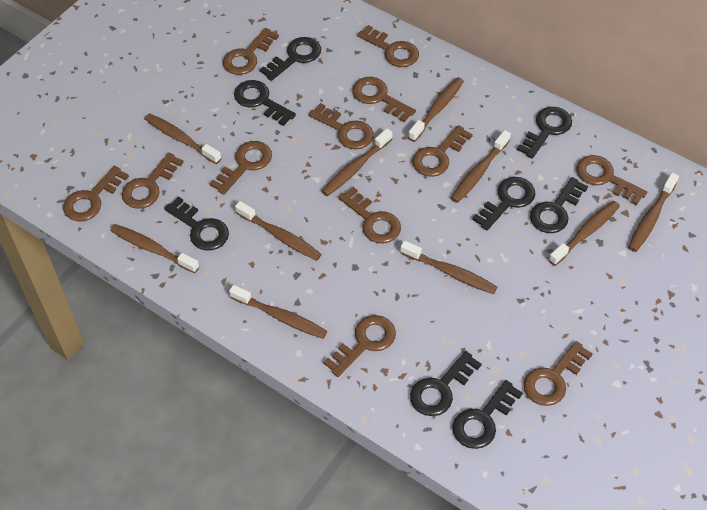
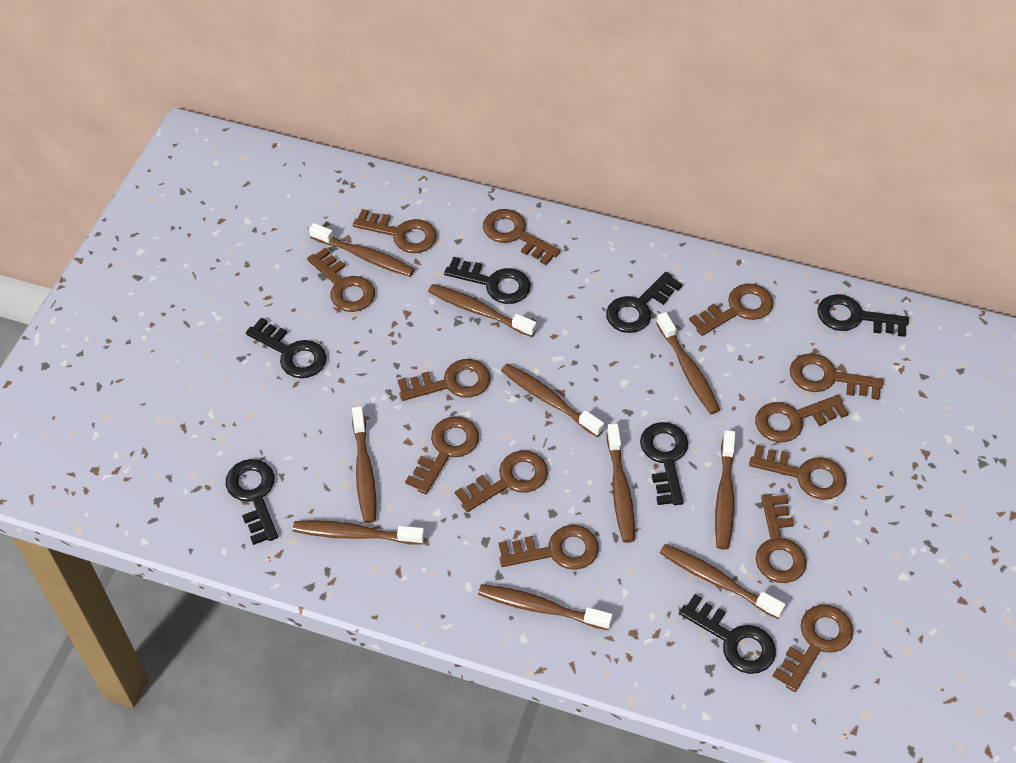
black key: [164,196,229,251] [234,80,296,126] [260,37,321,81] [410,351,482,416] [452,380,523,449] [472,177,535,230] [517,107,572,159] [530,177,588,233] = 8 -> [226,459,278,545] [246,318,327,378] [444,257,531,304] [606,272,682,333] [640,422,688,505] [679,594,776,674] [817,294,909,337] = 7
brown key: [63,166,129,221] [122,153,184,209] [210,141,272,195] [223,28,279,75] [309,103,374,149] [323,315,396,377] [338,187,401,244] [352,77,416,122] [357,25,419,67] [412,125,473,177] [524,341,593,406] [576,155,647,205] = 12 -> [307,247,375,312] [353,209,437,253] [398,359,491,401] [405,416,479,494] [455,450,548,512] [483,209,560,265] [499,525,599,570] [689,283,773,336] [749,445,846,500] [755,395,849,442] [756,494,807,583] [773,605,853,692] [790,353,884,400] = 13

